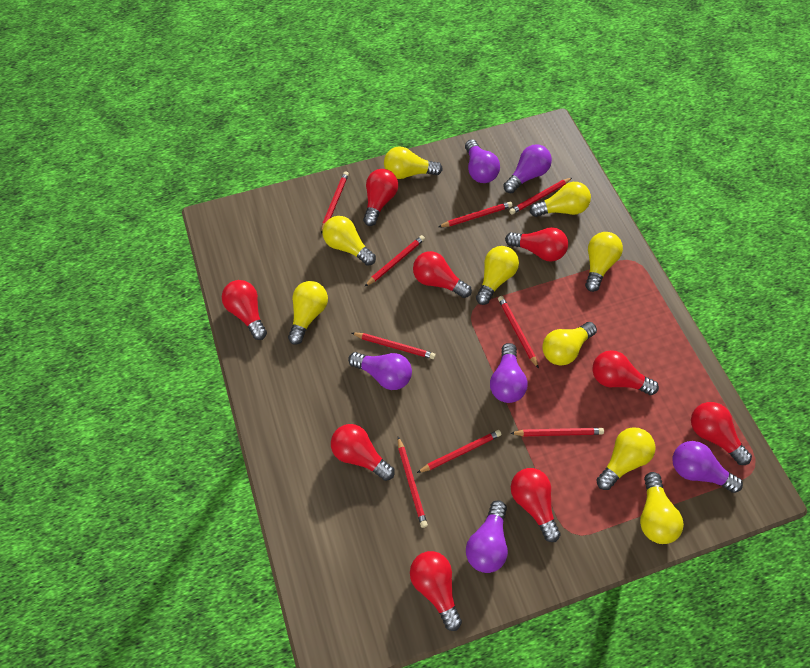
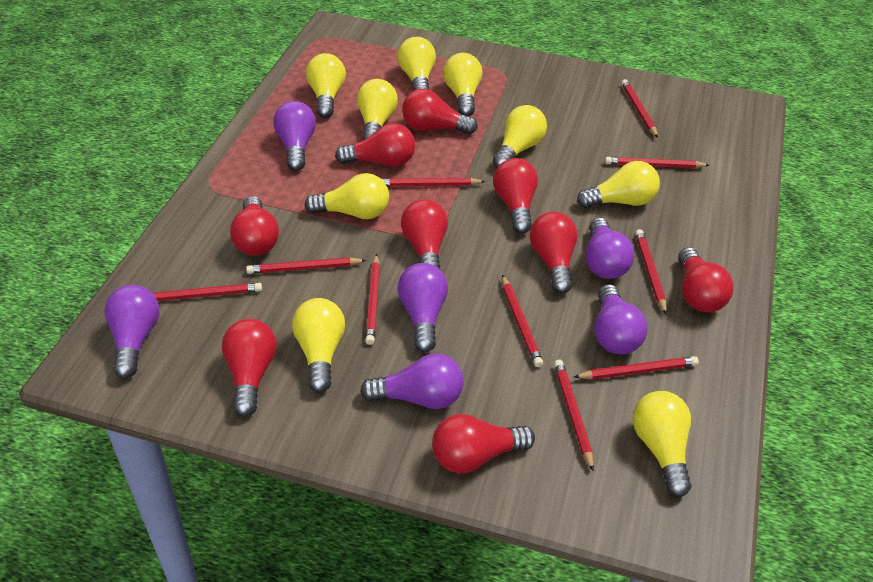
red pencil: [321,171,349,234] [352,332,436,359] [365,235,425,286] [398,437,428,528] [417,430,502,473] [439,202,512,227] [498,296,539,369] [509,178,572,214] [510,428,604,436] = 9 -> [153,283,262,301] [246,257,367,274] [365,254,380,345] [382,178,486,187] [502,275,543,367] [554,359,594,471] [574,356,699,379] [605,157,709,168] [621,79,658,138] [635,229,667,314] = 10

